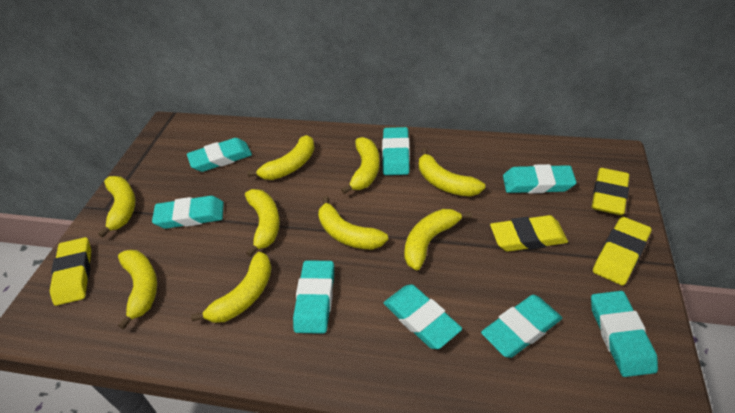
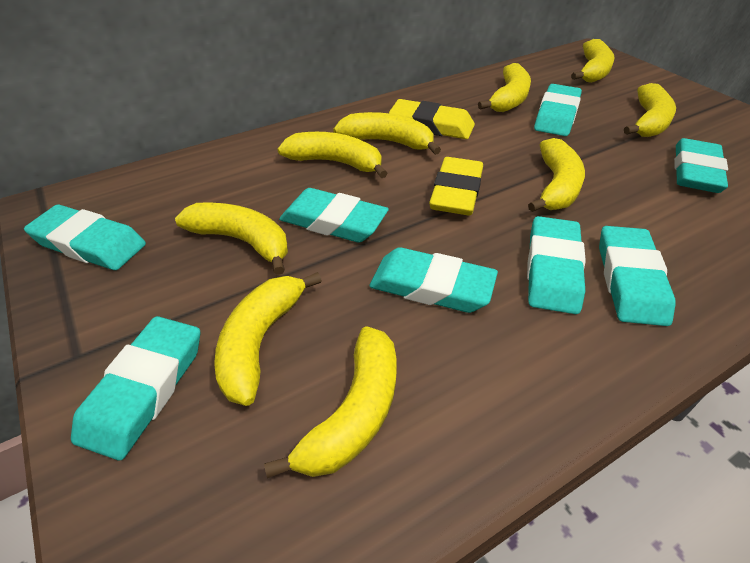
yellow eraser: [50,237,91,306] [490,215,568,252] [592,168,629,215] [593,217,652,285] = 4 -> [389,99,475,139] [429,157,483,216] = 2

